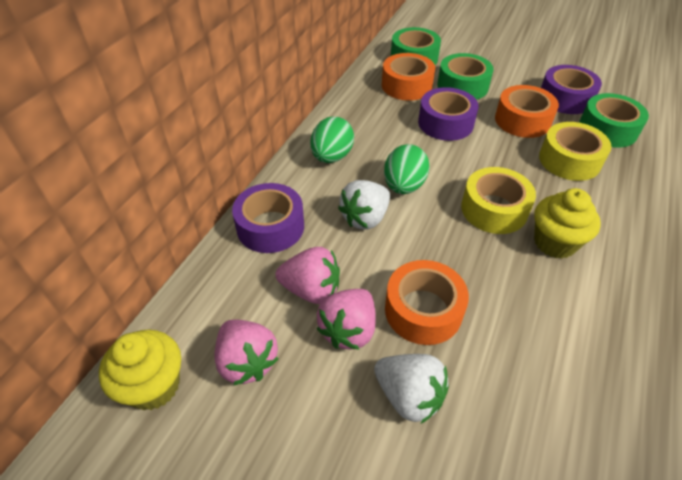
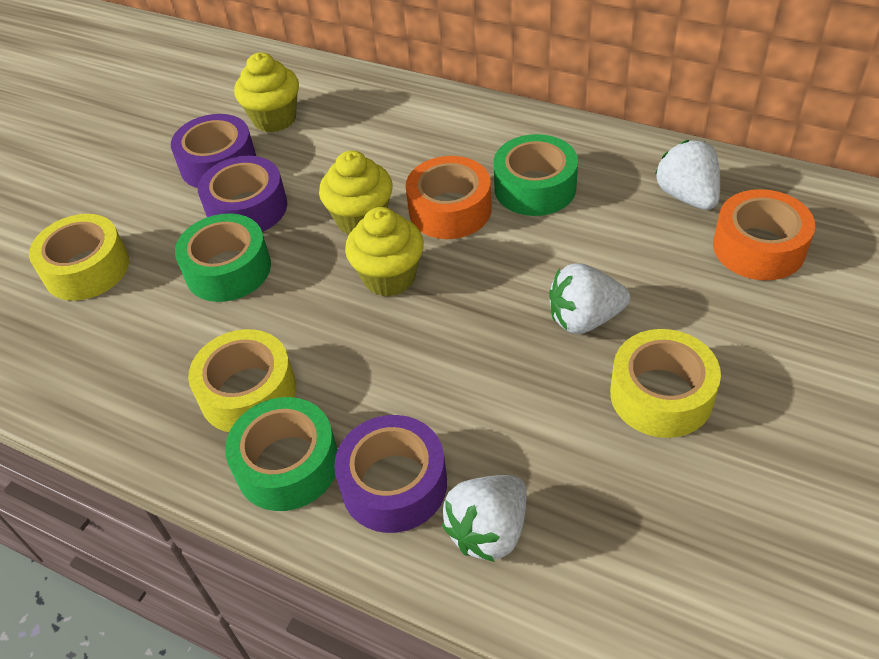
green egg: [310,117,354,163] [384,144,430,194] = 2 -> none = 0
orange tape: [382,53,435,101] [385,260,469,345] [495,85,559,138] = 3 -> [406,156,491,239] [713,189,815,280] = 2
pink strawberry: [214,320,279,386] [275,247,340,304] [317,289,376,350] = 3 -> none = 0
white strawberry: [338,180,390,230] [374,354,449,424] = 2 -> [442,475,527,562] [549,263,630,334] [655,140,720,210] = 3
yellow cupcake: [99,330,181,410] [534,188,601,259] = 2 -> [234,52,299,132] [319,150,392,235] [345,207,424,297] = 3
yellow tape: [461,167,536,234] [539,122,612,181] = 2 -> [29,214,129,301] [188,329,296,432] [610,329,721,438] = 3

